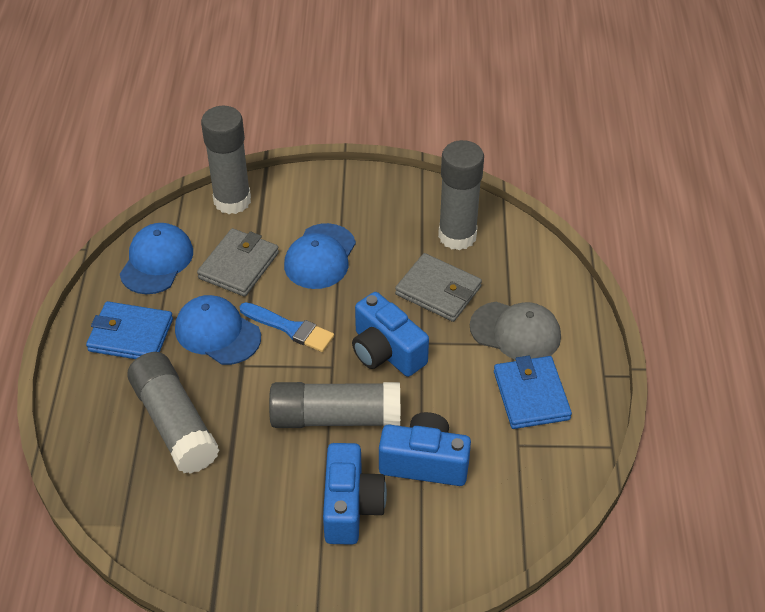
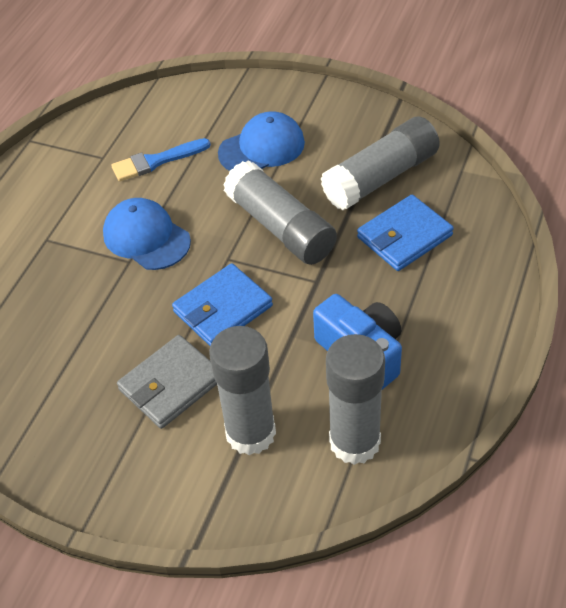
blue camera: [323,443,387,545] [352,292,429,377] [379,412,471,486] = 3 -> [313,294,402,390] = 1
blue cap: [120,223,193,294] [175,295,261,365] [284,223,356,289] = 3 -> [103,198,191,270] [218,111,305,171] = 2
grey cap: [470,302,561,359] = 1 -> none = 0
grey wallet: [197,228,279,297] [395,253,482,322] = 2 -> [117,335,217,429] = 1

